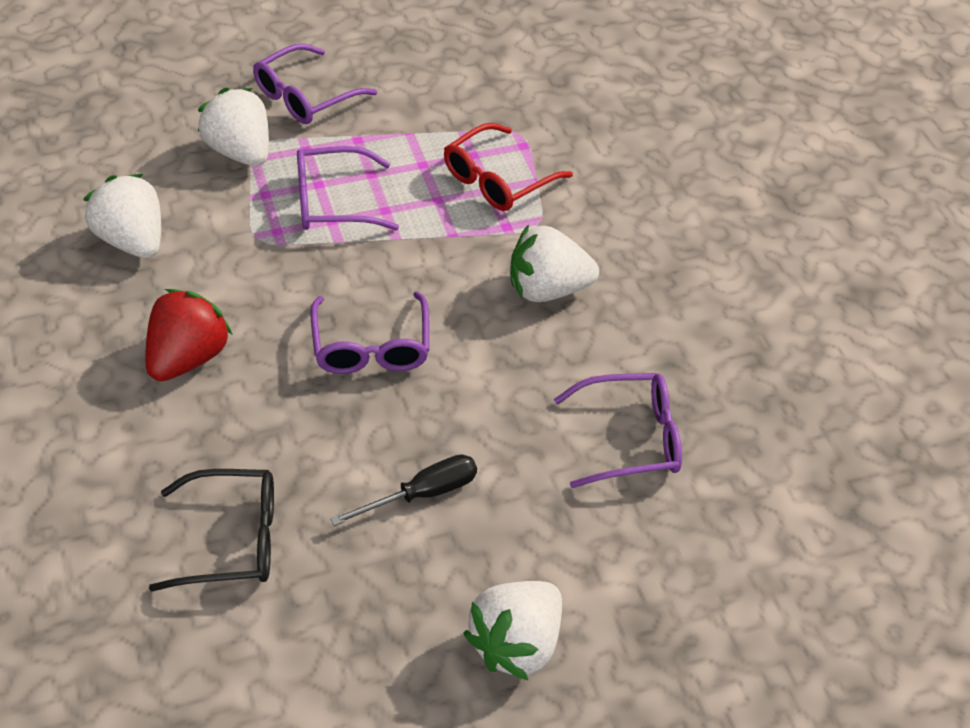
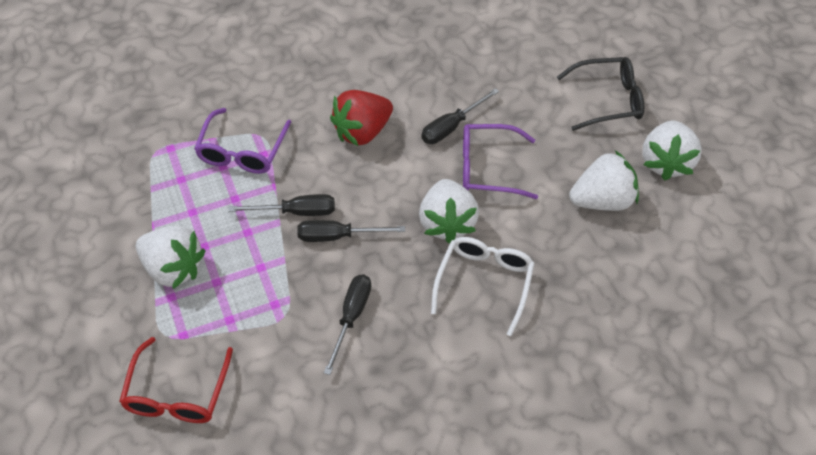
black screwdriver: [330,454,477,526] = 1 -> [229,194,335,216] [297,220,405,242] [324,275,371,375] [421,88,499,144] = 4
purple glasses: [253,44,377,124] [297,146,399,230] [310,292,429,374] [554,373,682,488] = 4 -> [194,108,291,174] [463,124,538,199] = 2
white glasses: none = 0 -> [431,237,535,336] = 1

